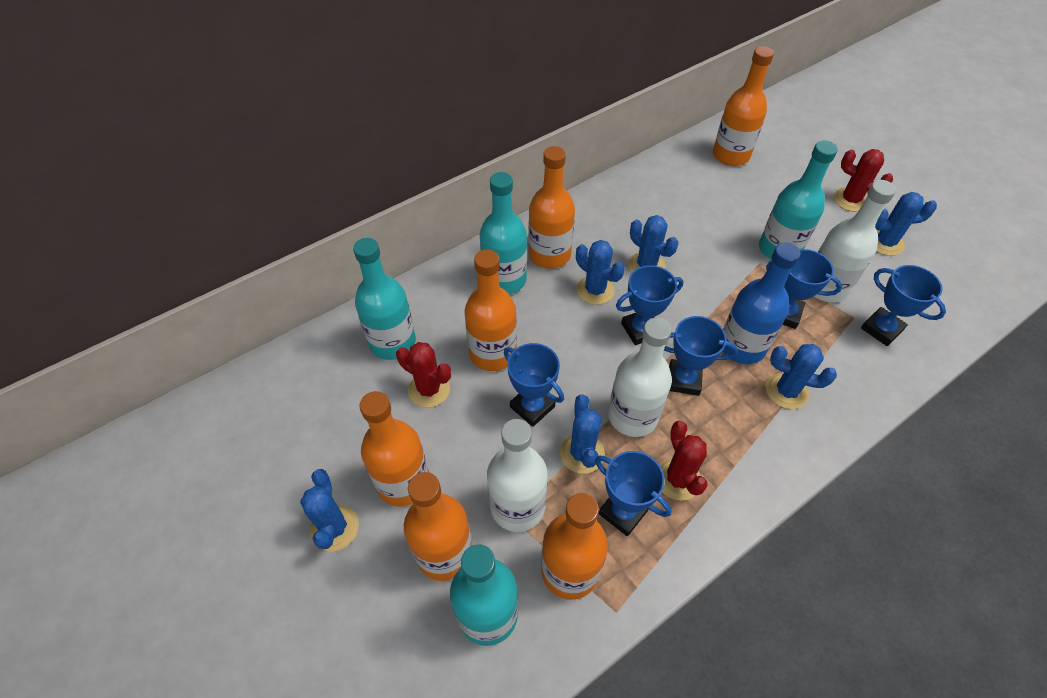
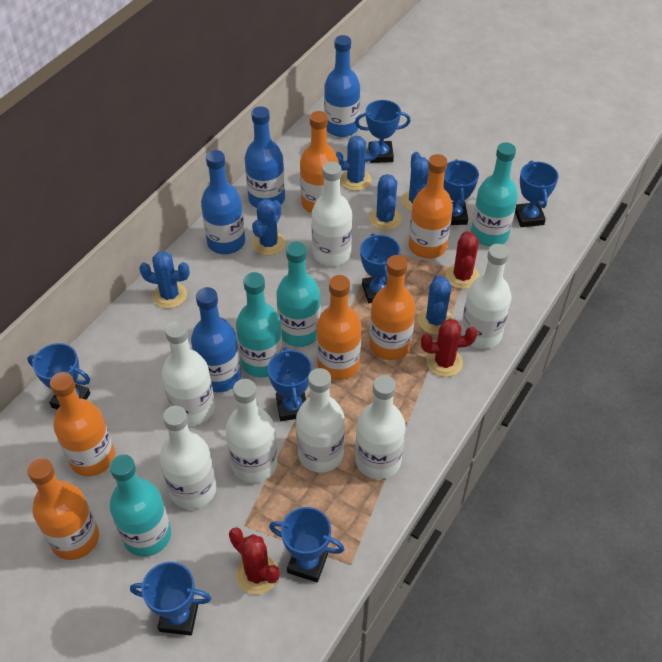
blue bottle: [723,242,801,364] = 1 -> [191,287,241,392] [201,150,245,254] [244,106,285,208] [324,35,360,137] = 4
blue trophy: [504,343,564,427] [595,451,671,536] [616,265,683,345] [664,316,738,396] [766,249,842,329] [861,265,946,346] = 6 -> [27,343,90,410] [130,562,211,636] [268,347,312,421] [269,507,345,582] [355,100,411,163] [360,233,400,303] [444,159,479,225] [515,161,559,227] = 8
white bottle: [487,419,548,532] [608,318,672,437] [814,180,896,302] = 3 -> [160,406,216,509] [162,321,215,426] [226,379,277,483] [296,368,345,472] [312,162,352,266] [356,375,406,479] [461,244,511,349] = 7

